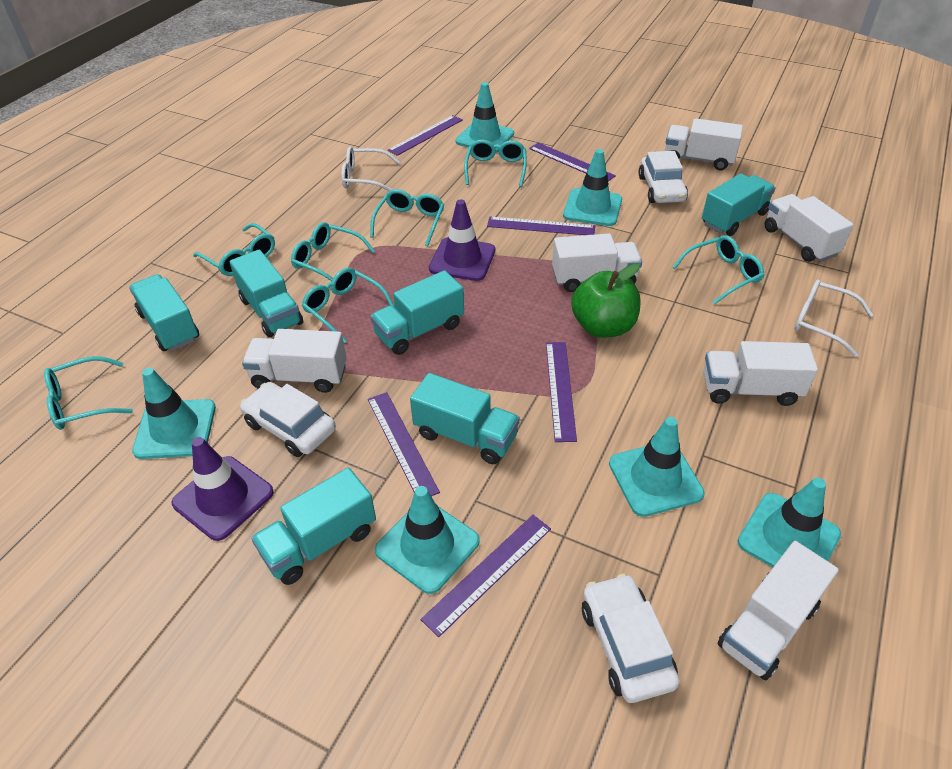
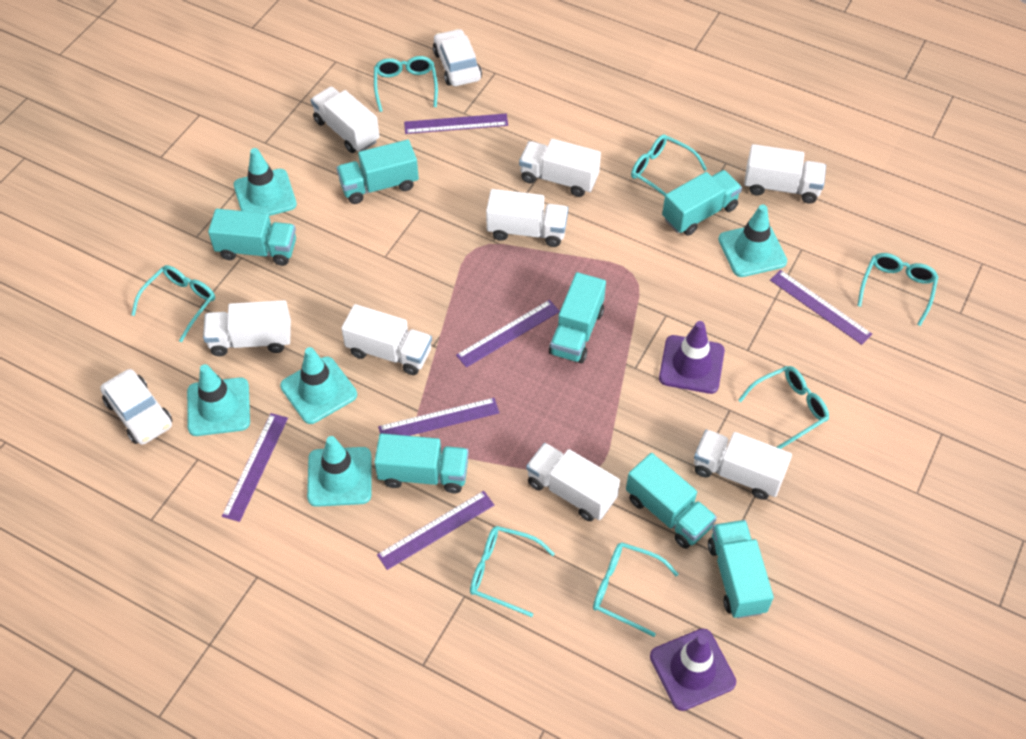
green apple: [571,263,640,338] = 1 -> none = 0
turquoise traffic cone: [132,368,216,459] [375,486,480,594] [455,82,514,153] [563,149,622,226] [609,417,705,517] [738,478,841,567] = 6 -> [187,364,250,436] [234,148,297,216] [280,347,357,424] [307,436,371,507] [718,204,787,277] = 5
turquoise truck: [129,274,199,351] [230,250,303,338] [251,468,376,585] [370,270,464,355] [410,373,520,464] [702,174,776,236] = 6 -> [208,209,296,266] [336,140,419,204] [374,433,469,493] [549,272,606,363] [626,453,717,549] [662,170,742,236] [708,520,774,619] = 7
white car: [240,382,336,457] [582,574,679,703] [638,151,688,203] = 3 -> [100,369,172,445] [433,29,482,86] = 2
white glasses: [341,146,400,191] [794,280,873,357] = 2 -> none = 0
white truck: [242,329,347,393] [552,233,642,292] [665,118,743,170] [703,341,818,406] [718,541,839,680] [764,194,854,262] = 6 -> [203,300,291,356] [311,86,380,153] [341,304,432,375] [486,189,568,247] [519,139,601,197] [526,443,620,521] [694,430,792,500] [744,144,826,204] = 8

